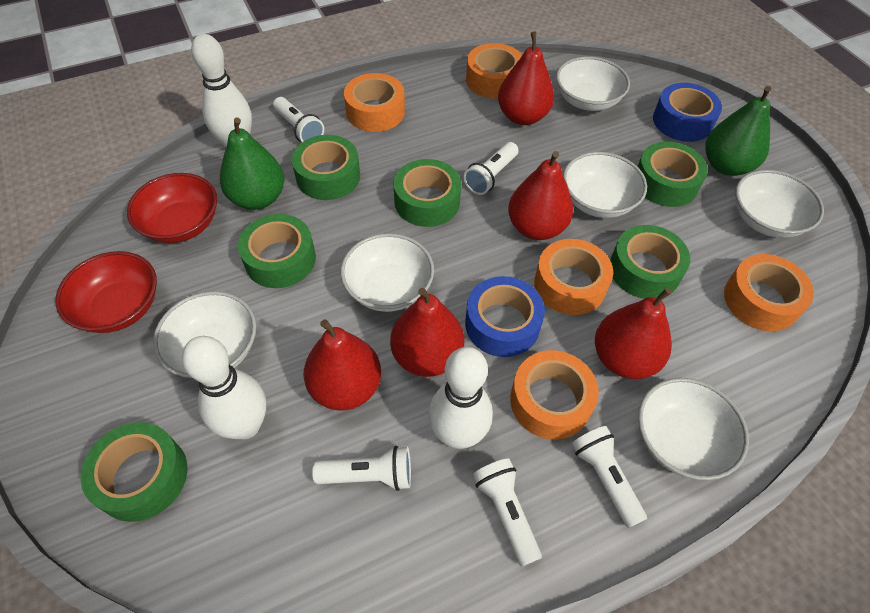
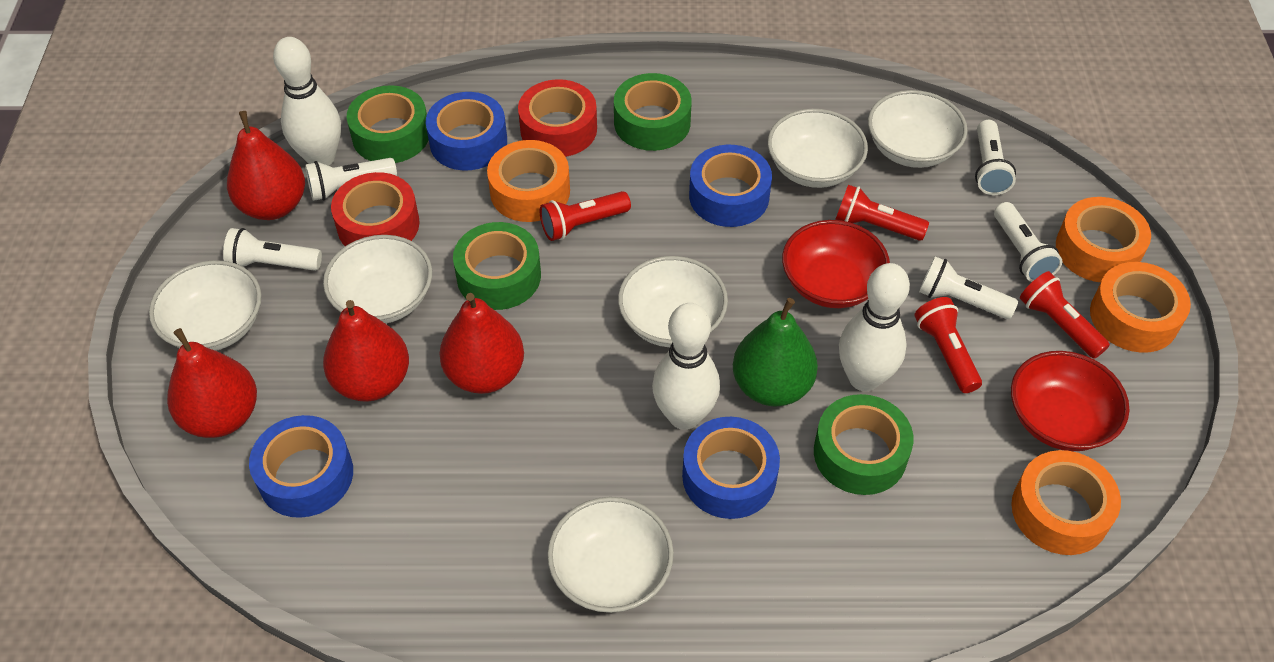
blue tape: [465,276,545,357] [653,83,722,142] = 2 -> [249,415,353,518] [426,92,507,171] [682,417,780,519] [689,145,772,227] = 4
green pear: [220,117,284,210] [705,86,771,176] = 2 -> [733,298,818,407] = 1
green tape: [80,422,187,522] [238,214,316,288] [292,135,360,200] [393,159,461,227] [610,225,690,299] [637,142,708,207] = 6 -> [347,85,429,163] [453,222,541,310] [614,73,692,151] [814,394,914,495] = 4
orange tape: [344,73,405,132] [466,43,522,99] [510,350,599,440] [534,239,613,315] [724,254,814,331] = 5 -> [487,140,570,222] [1011,450,1121,555] [1056,197,1151,282] [1090,262,1191,353] = 4
red flashlight: none = 0 -> [540,191,631,241] [835,185,929,241] [914,297,982,393] [1020,271,1110,359] = 4
red pear: [304,319,381,410] [390,288,464,377] [498,32,554,125] [508,151,573,240] [595,288,672,379] = 5 -> [167,328,257,438] [227,111,305,220] [323,300,409,401] [439,293,524,394] = 4
red tape: none = 0 -> [331,172,420,246] [518,79,597,157] = 2

